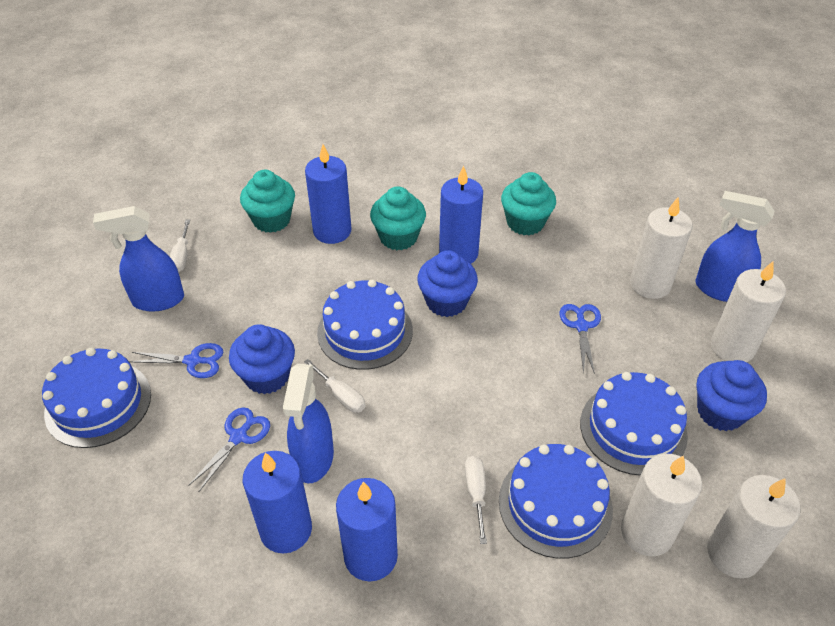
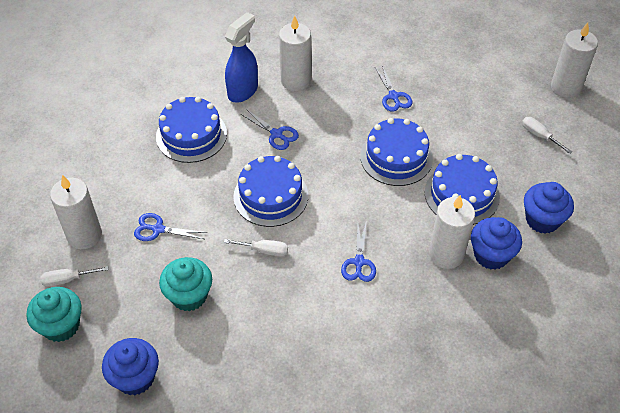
blue candle: [243,451,312,553] [305,144,351,244] [336,478,398,582] [439,165,483,264] = 4 -> none = 0
blue scissors: [129,343,223,378] [188,407,270,491] [559,304,601,374] = 3 -> [134,213,207,241] [241,109,299,150] [341,220,376,282] [375,65,412,112] = 4
blue spray bottle: [93,206,184,312] [283,364,334,483] [695,191,775,302] = 3 -> [225,12,258,103] = 1
turquoise cupcake: [240,170,295,233] [370,186,426,250] [501,172,556,235] = 3 -> [27,287,82,342] [159,257,212,311] = 2

